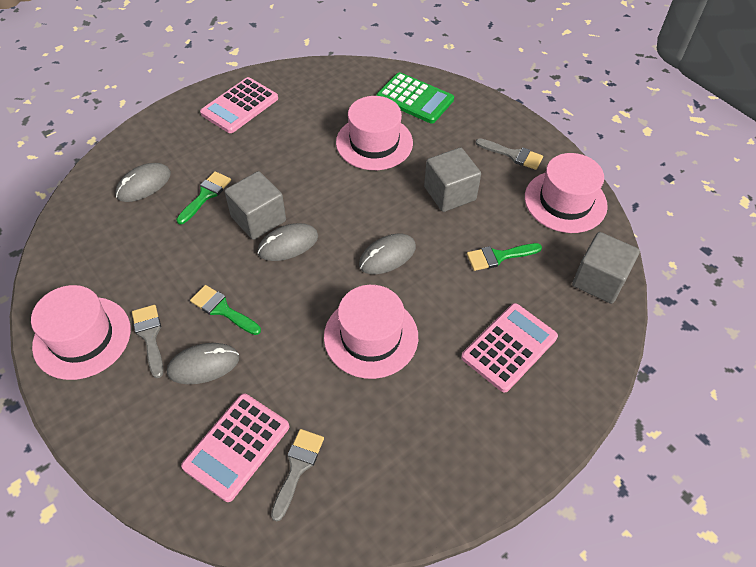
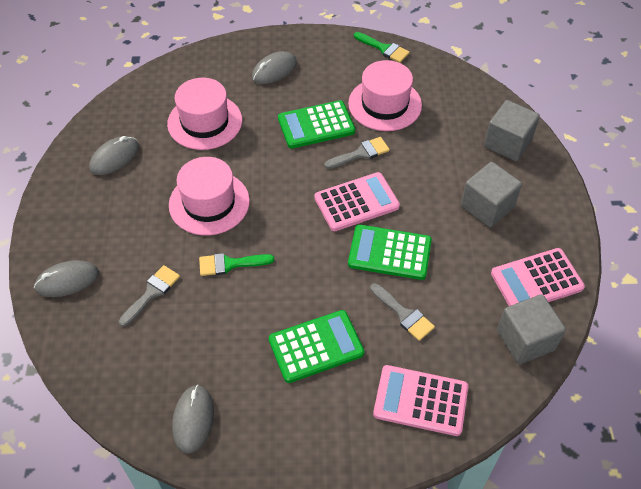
green brush: [176,171,231,225] [190,285,261,335] [467,243,542,271] = 3 -> [199,253,274,276] [354,32,410,63] = 2
green calculator: [376,72,454,124] = 1 -> [269,310,364,383] [278,100,355,149] [348,225,432,280] = 3
pink hat: [31,285,131,380] [324,285,418,379] [336,96,413,170] [525,153,608,233] = 4 -> [167,78,242,150] [169,157,250,235] [348,60,422,131] = 3

